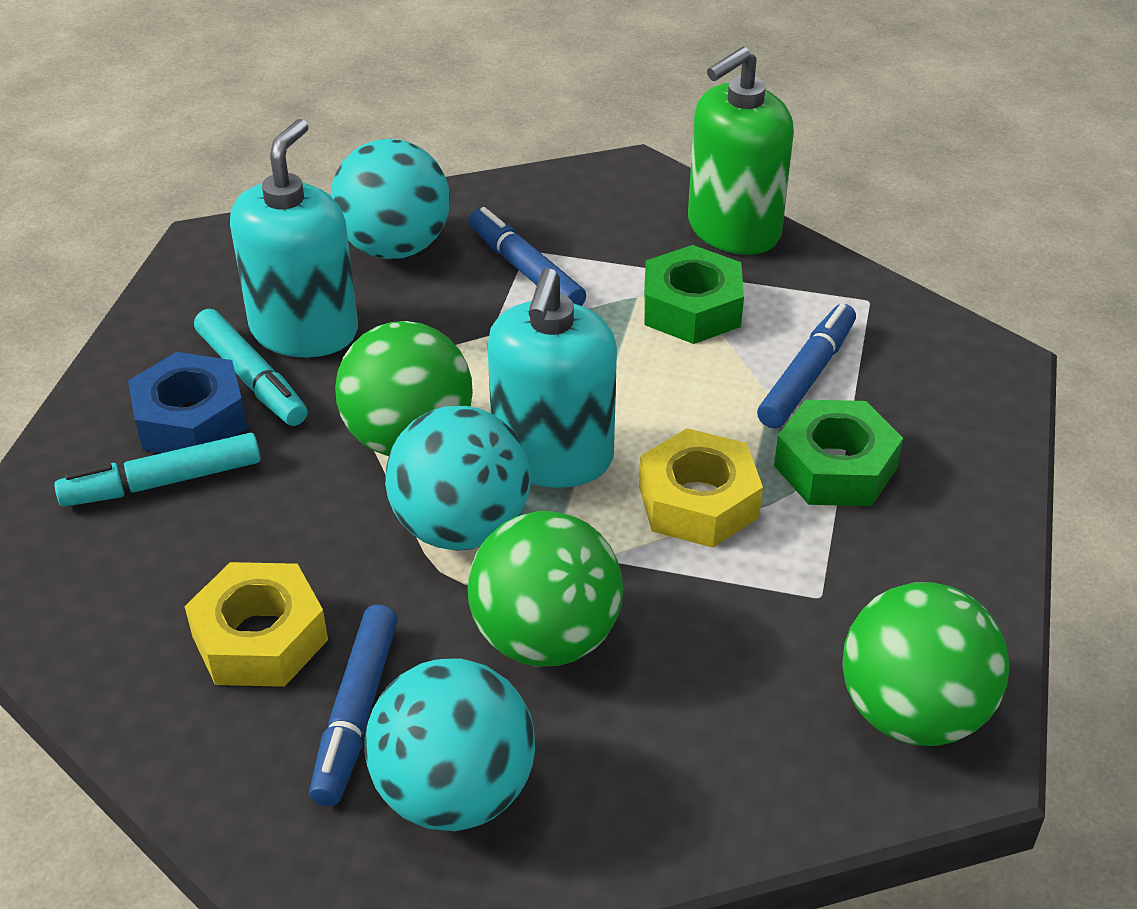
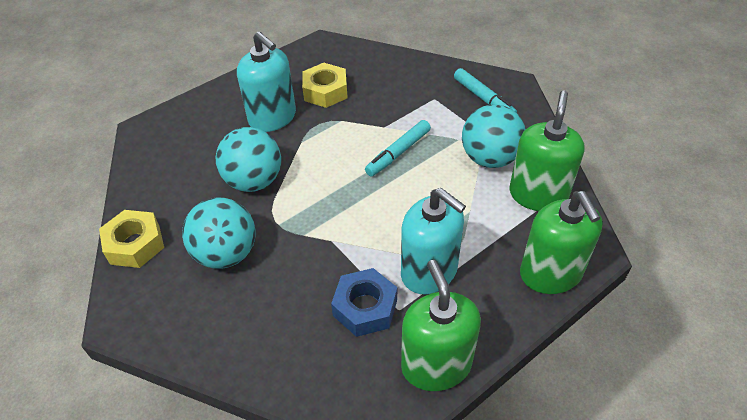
blue marker: [309,605,398,806] [469,207,586,306] [757,303,856,429] = 3 -> none = 0
green ball: [335,321,473,456] [468,511,623,667] [843,582,1010,746] = 3 -> none = 0
green nut: [644,245,744,344] [774,400,903,506] = 2 -> none = 0
green soap dispenser: [688,47,794,255] = 1 -> [401,260,481,391] [510,90,585,211] [520,191,603,294] = 3

